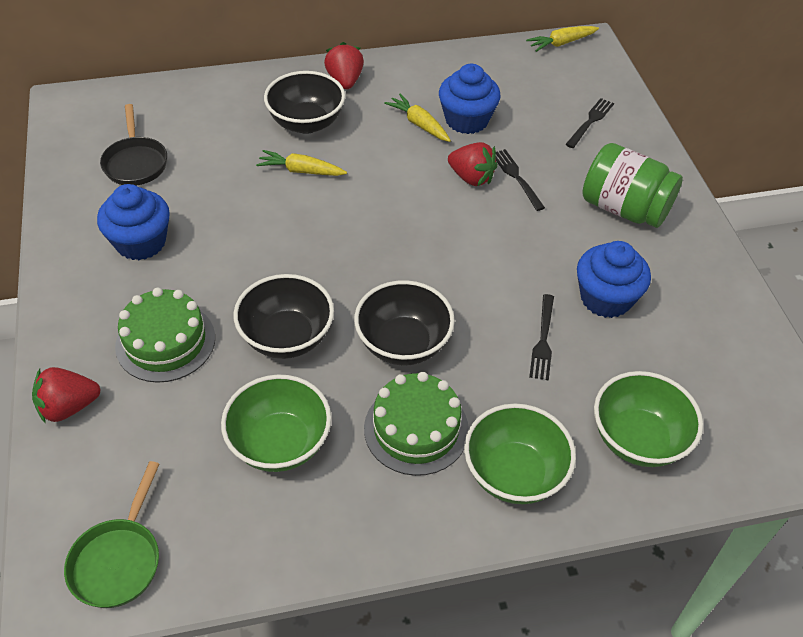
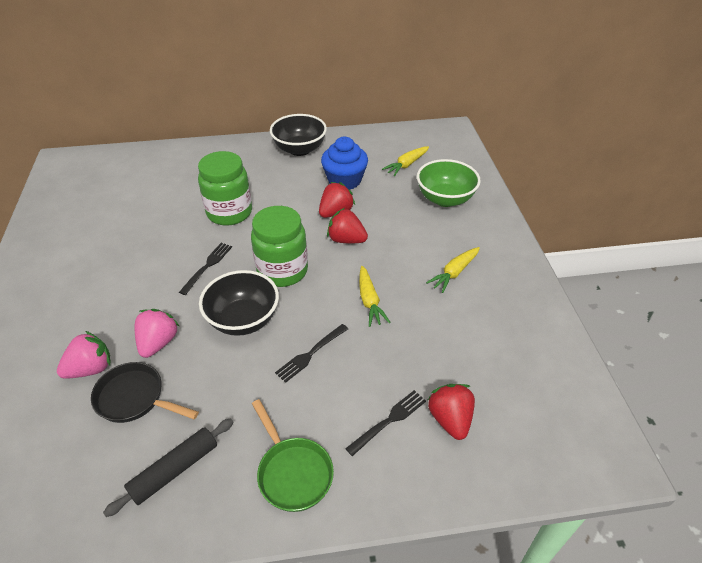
black bowl: [233,274,334,359] [264,71,345,134] [354,280,455,365] = 3 -> [199,270,279,336] [270,114,327,156] = 2
black rolling pin: none = 0 -> [103,419,233,517] = 1
blue cupcake: [97,184,170,260] [439,64,500,134] [577,241,651,318] = 3 -> [321,137,368,190] = 1
green bowl: [221,375,331,472] [464,403,576,504] [594,371,703,467] = 3 -> [417,159,481,207] = 1
green cake: [115,288,215,383] [364,372,469,476] = 2 -> none = 0
green jar: [582,143,683,228] = 1 -> [198,151,252,225] [251,206,308,287] = 2
pink strawberry: none = 0 -> [57,331,110,379] [135,309,179,358] = 2

